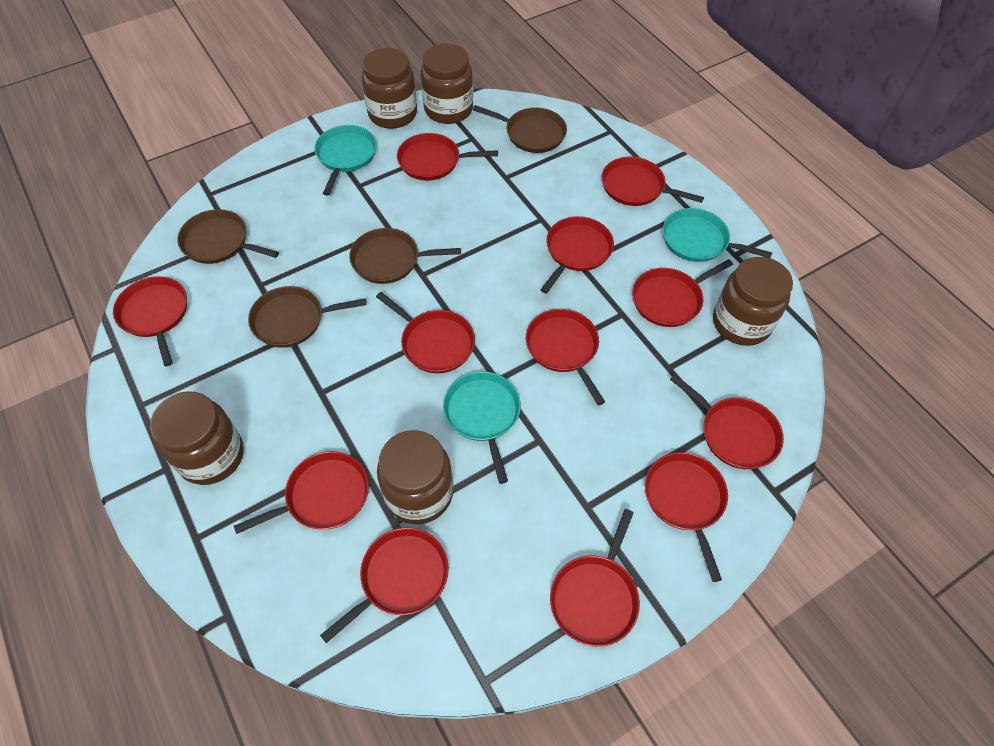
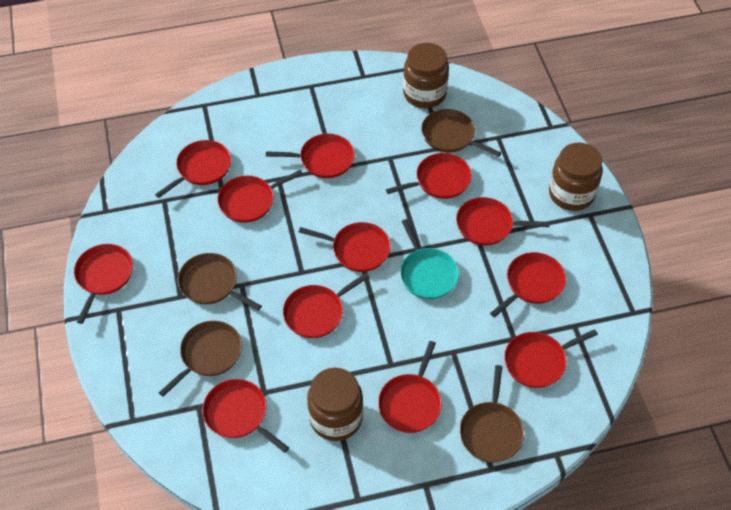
brown jar: [150,391,244,485] [362,48,417,129] [377,430,453,524] [421,43,473,124] [713,257,793,346] = 5 -> [307,368,363,441] [403,43,449,108] [549,143,603,211] = 3
turquoise pan: [314,125,377,196] [443,371,521,484] [663,208,772,262] = 3 -> [400,219,459,299] = 1

